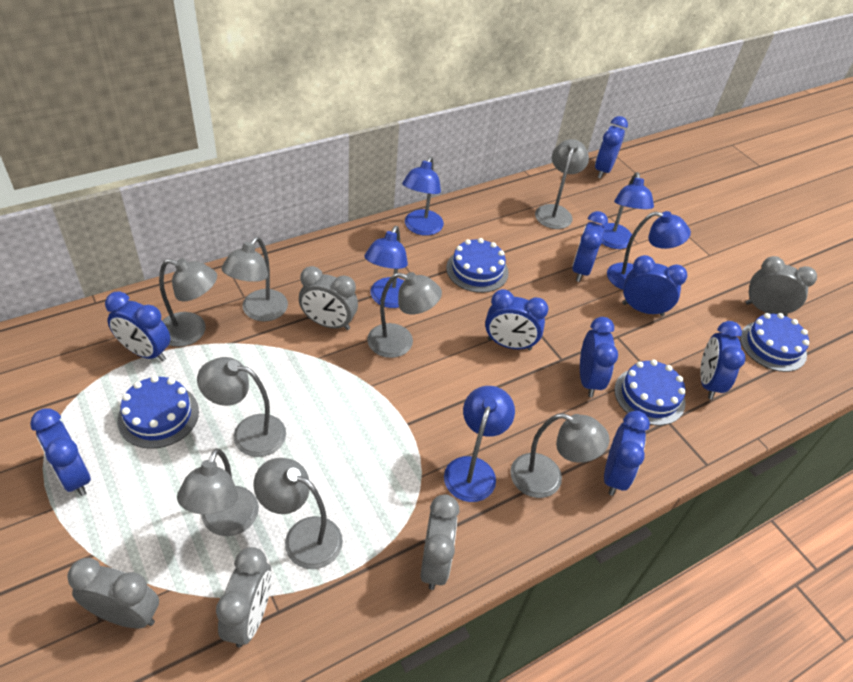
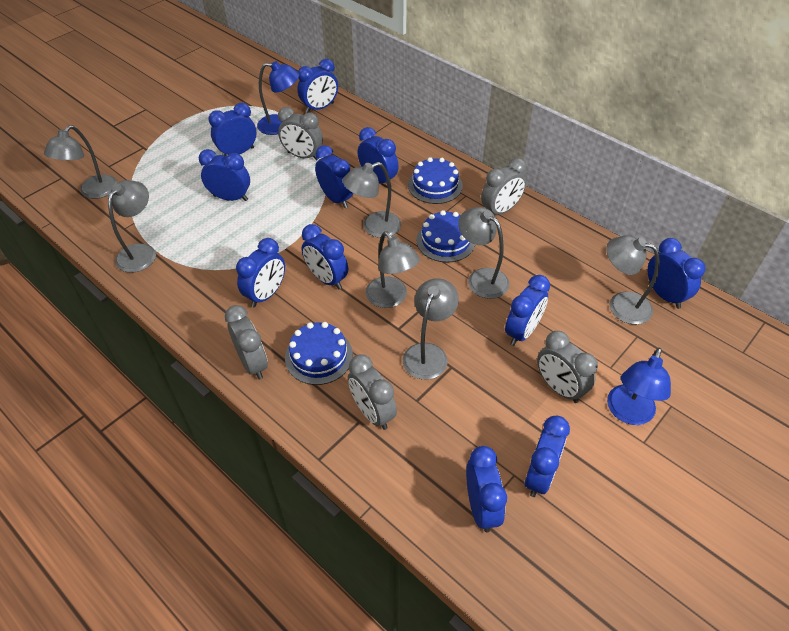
blue cake: [117,376,199,449] [446,238,509,293] [614,360,686,426] [740,313,809,372] = 4 -> [285,322,353,385] [408,157,463,204] [417,210,475,262] = 3
blue clock: [30,408,91,496] [105,292,171,362] [485,289,548,350] [572,211,608,282] [580,317,618,397] [595,116,628,178] [604,411,650,496] [622,255,687,316] [700,321,746,400] = 9 -> [199,149,250,201] [208,103,256,156] [236,238,285,307] [297,59,338,113] [302,224,348,289] [315,145,353,208] [358,127,399,187] [466,446,507,532] [505,275,550,346] [524,416,570,497] [648,238,706,309] = 11
blue lamp: [365,226,408,308] [402,156,444,236] [444,386,515,502] [602,172,654,249] [607,211,691,290] = 5 -> [257,61,299,135] [607,348,671,425] = 2
grey lamp: [159,258,217,347] [177,448,259,536] [197,357,286,457] [222,237,288,322] [253,458,343,569] [367,272,442,358] [510,413,610,498] [535,139,589,229] = 8 -> [44,125,117,199] [108,180,156,273] [342,162,401,238] [365,231,420,308] [403,278,459,380] [458,207,509,299] [606,235,660,324] = 7

